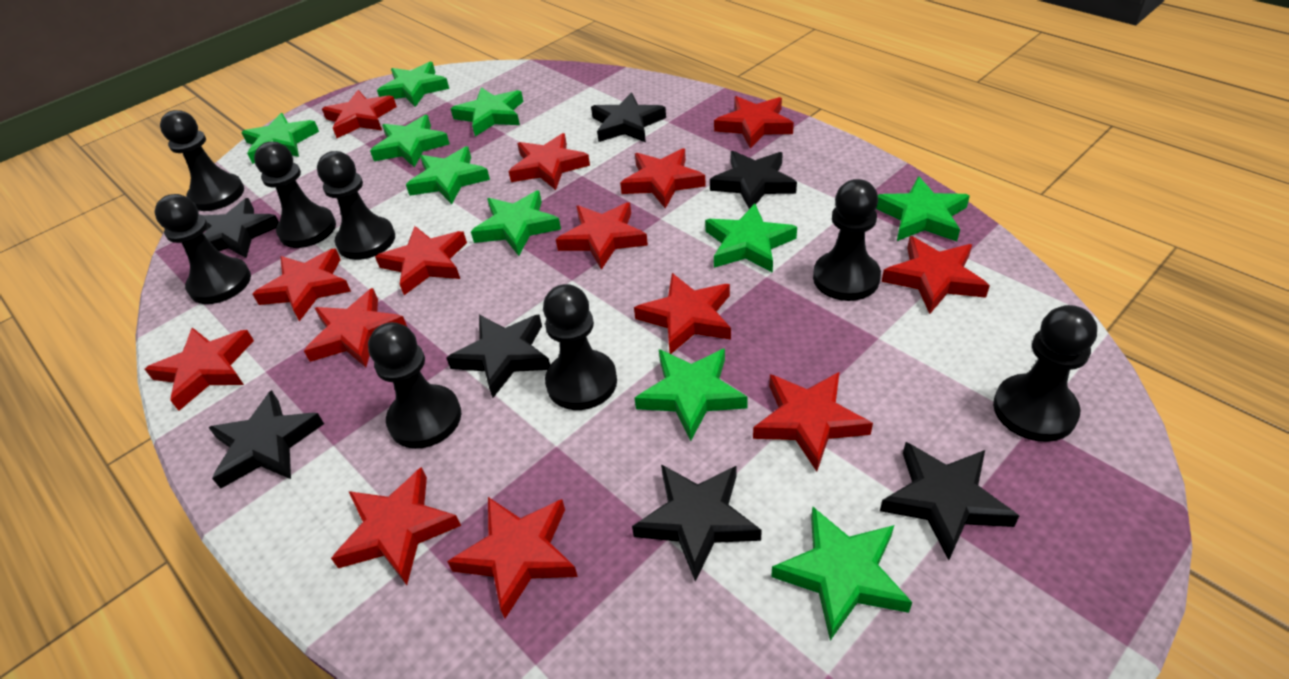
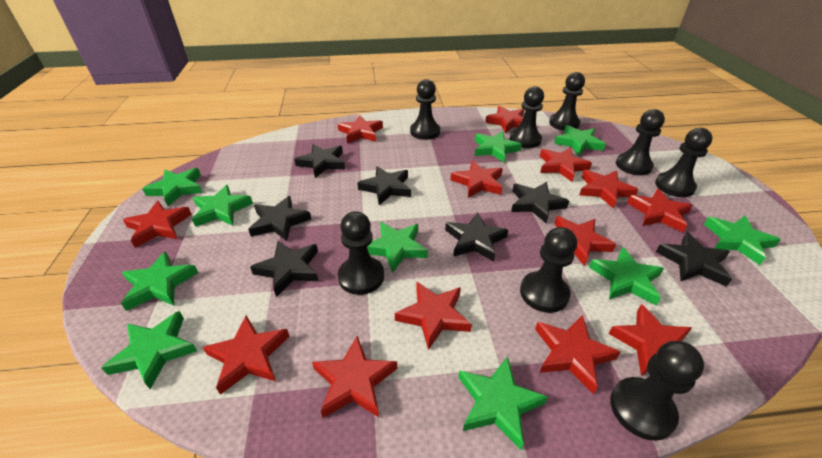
red star: [145,327,254,411] [253,248,351,321] [304,288,407,367] [322,90,397,138] [331,467,461,585] [375,226,467,295] [447,497,578,618] [508,133,590,190] [556,202,648,270] [620,148,706,209] [634,273,731,354] [714,96,794,149] [753,372,873,471] [882,236,990,314] = 14 -> [123,201,192,248] [203,315,290,395] [312,336,397,418] [338,115,383,143] [395,282,472,350] [451,160,503,198] [485,106,524,133] [535,315,621,394] [540,147,592,182] [554,216,616,266] [579,170,639,209] [609,304,692,376] [627,189,693,233] = 13

